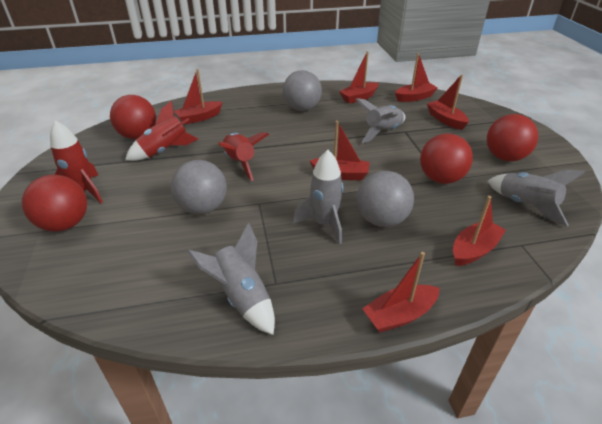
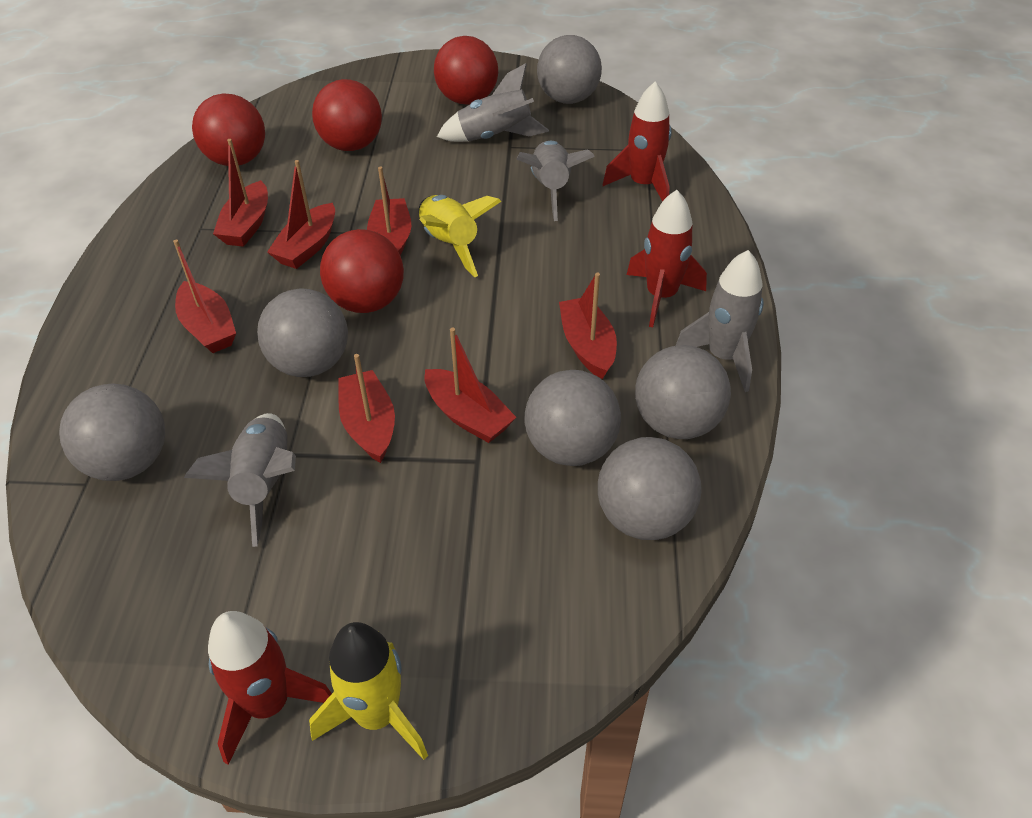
grey ball: [171,160,227,214] [283,70,322,111] [357,171,414,227] = 3 -> [59,384,165,481] [257,288,348,377] [525,370,621,466] [537,35,602,104] [598,437,702,540] [635,345,731,439] = 6
yellow rocket: none = 0 -> [309,622,428,760] [419,195,501,277] = 2

